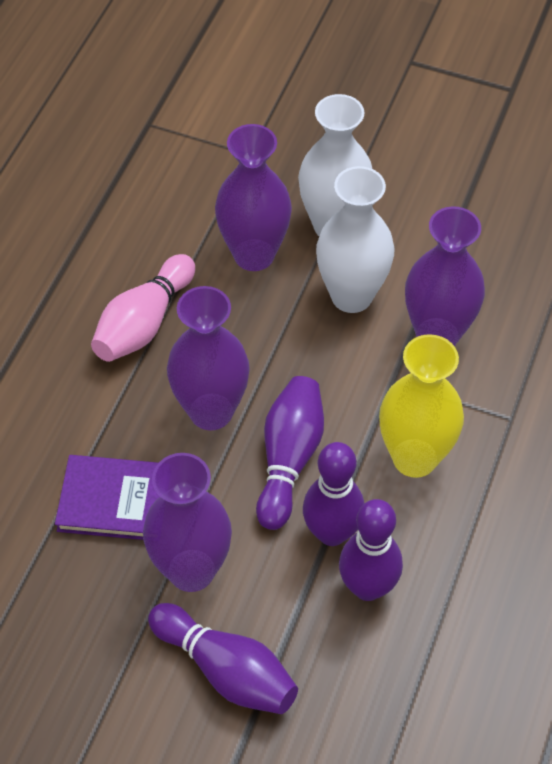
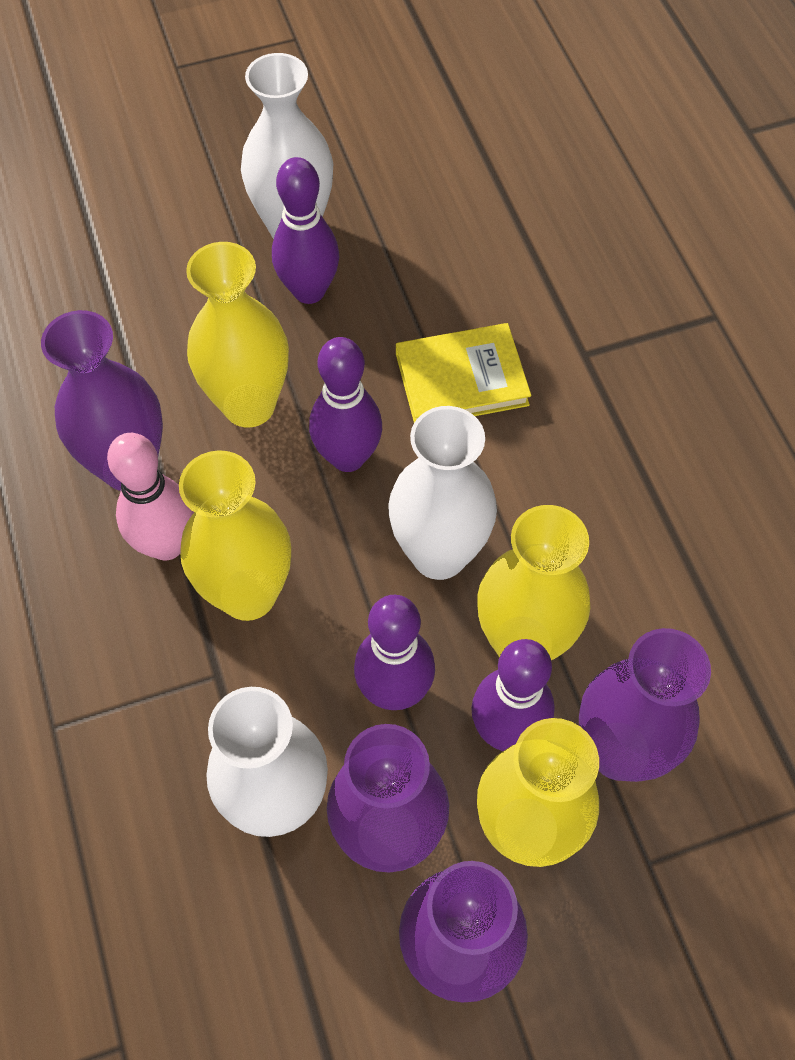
purple book: [55,455,160,540] = 1 -> none = 0
white vase: [298,94,372,236] [316,166,394,313] = 2 -> [206,687,328,837] [241,53,333,239] [388,406,497,580] = 3
yellow book: none = 0 -> [396,323,531,423] = 1
yellow vase: [379,334,464,478] = 1 -> [179,450,291,621] [186,242,289,428] [477,505,590,660] [477,718,599,867] = 4

